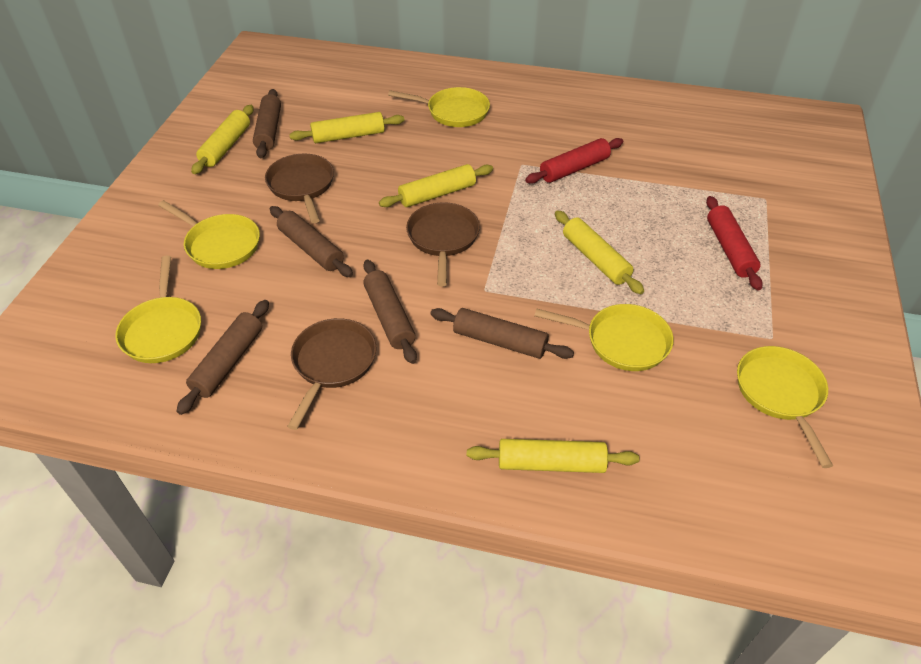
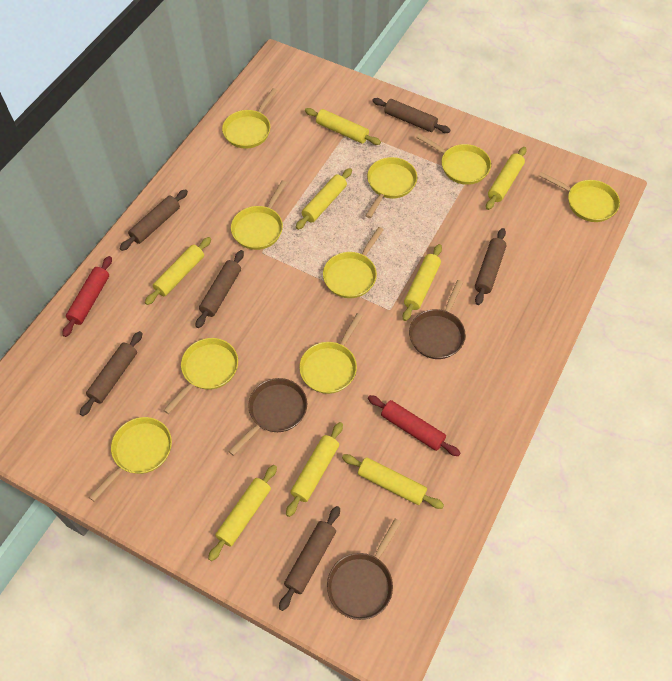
brown rolling pin: [176,300,269,415] [253,89,281,158] [270,206,353,277] [363,260,417,364] [430,308,574,359] = 5 -> [80,331,142,416] [120,189,188,251] [196,250,244,328] [279,506,340,611] [372,98,451,133] [475,228,506,305] = 6
yellow pan: [115,256,201,363] [158,200,260,269] [388,87,490,127] [534,304,674,371] [737,346,833,468] = 5 -> [89,417,172,501] [163,338,238,414] [222,88,277,149] [231,180,287,250] [299,313,363,394] [323,227,384,298] [365,157,417,218] [416,134,491,185] [539,172,620,222] = 9
yellow rolling pin: [191,105,254,174] [289,112,404,143] [379,164,493,207] [467,439,640,473] [555,210,644,294] = 5 -> [145,237,211,305] [208,465,277,561] [286,422,343,517] [296,168,352,230] [305,108,381,145] [342,454,444,509] [403,244,442,321] [486,147,527,210] = 8

